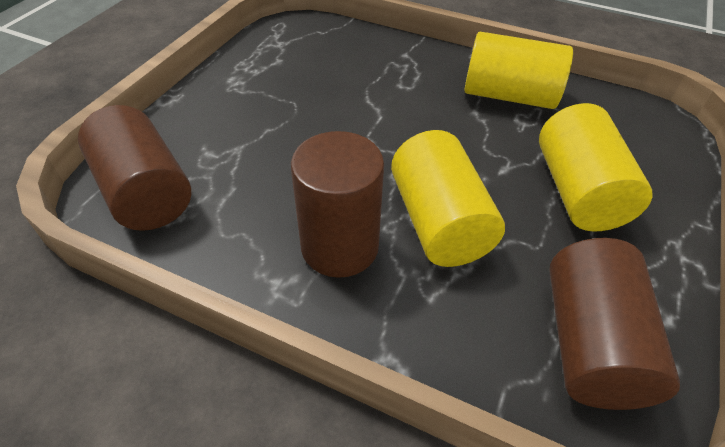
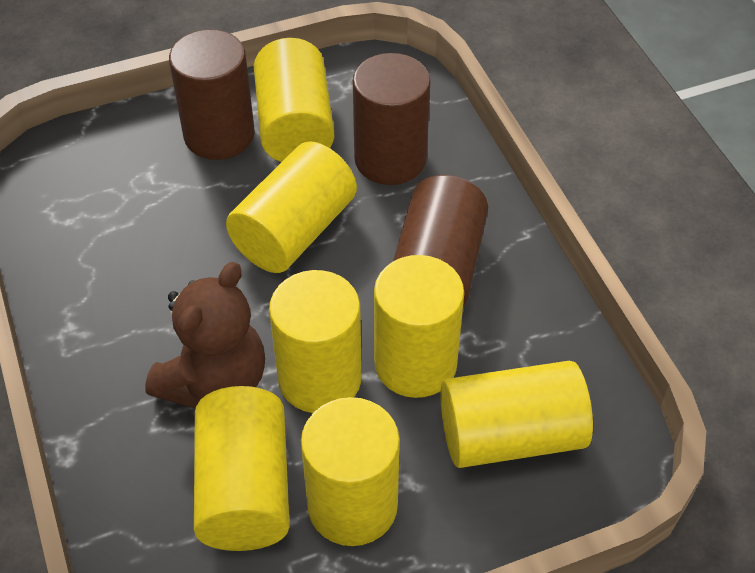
brown teddy bear: none = 0 -> [145,262,265,409] = 1
yellow cylinder: [391,130,505,267] [465,32,573,109] [539,103,652,231] = 3 -> [194,386,290,551] [226,141,357,273] [254,38,334,162] [269,270,362,413] [301,397,400,546] [374,255,464,398] [440,361,593,468] = 7

